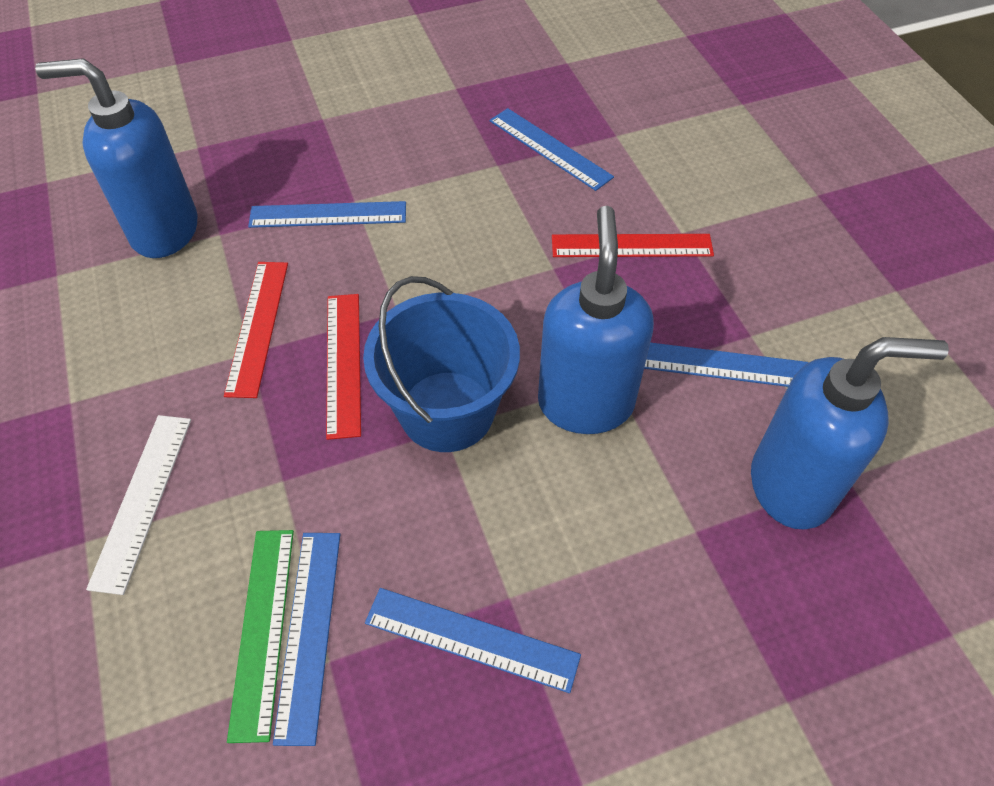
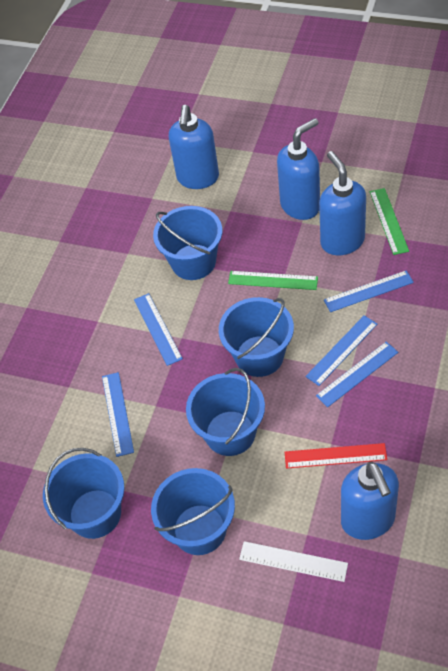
blue bucket: [363,276,520,452] = 1 -> [43,448,125,539] [151,468,235,555] [153,206,222,280] [186,368,265,456] [219,297,294,377] = 5
blue soap dispenser: [35,58,197,258] [538,206,654,434] [751,337,949,529] = 3 -> [169,105,219,189] [277,118,320,220] [319,151,366,255] [341,461,399,540] = 4
green ruler: [227,530,294,743] = 1 -> [228,271,318,290] [370,188,409,255] = 2
red ruler: [224,262,288,398] [326,294,361,440] [552,234,714,257] = 3 -> [285,443,387,469] = 1

